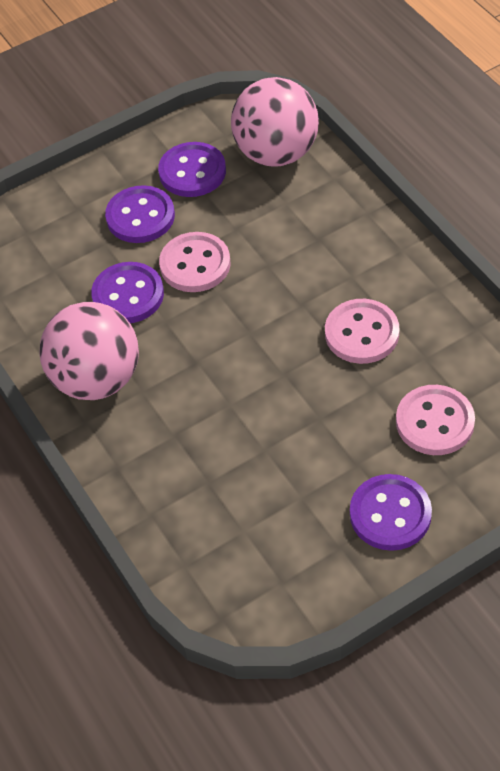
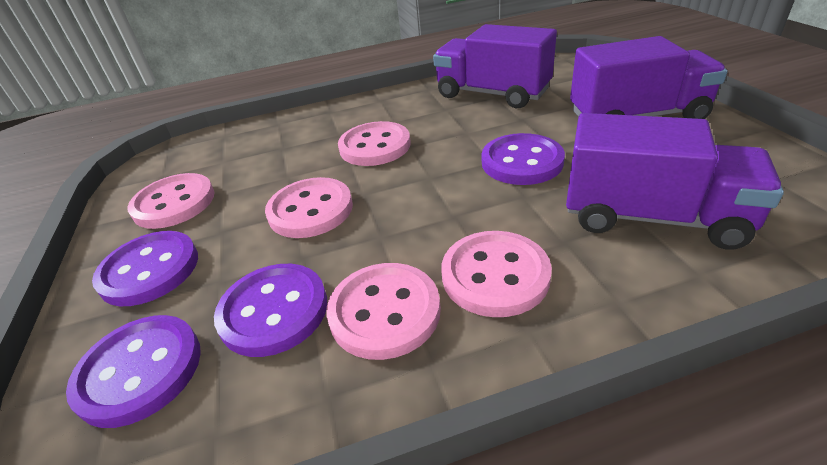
pink ball: [39,302,139,400] [231,77,319,167] = 2 -> none = 0
pink button: [159,232,231,292] [325,299,399,364] [396,385,475,455] = 3 -> [128,173,215,229] [265,177,353,238] [326,263,441,360] [338,121,411,166] [442,231,552,317] = 5
purple truck: none = 0 -> [433,24,557,108] [566,113,784,249] [570,36,728,119] = 3

